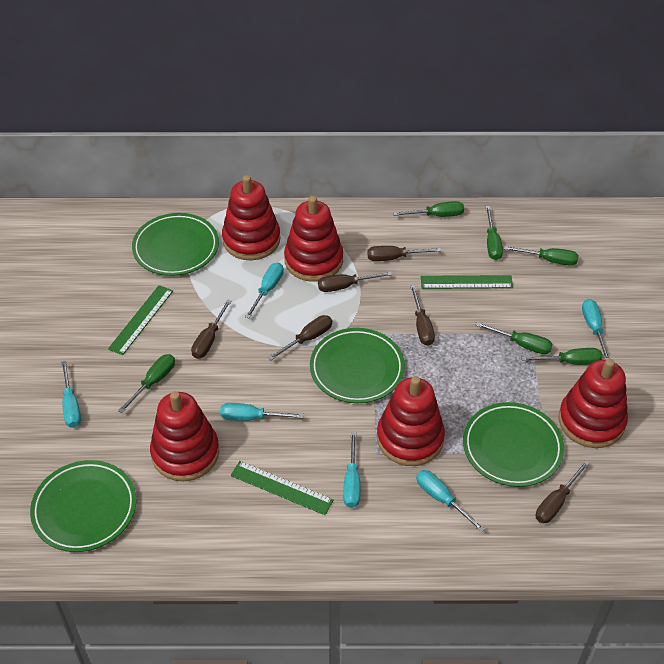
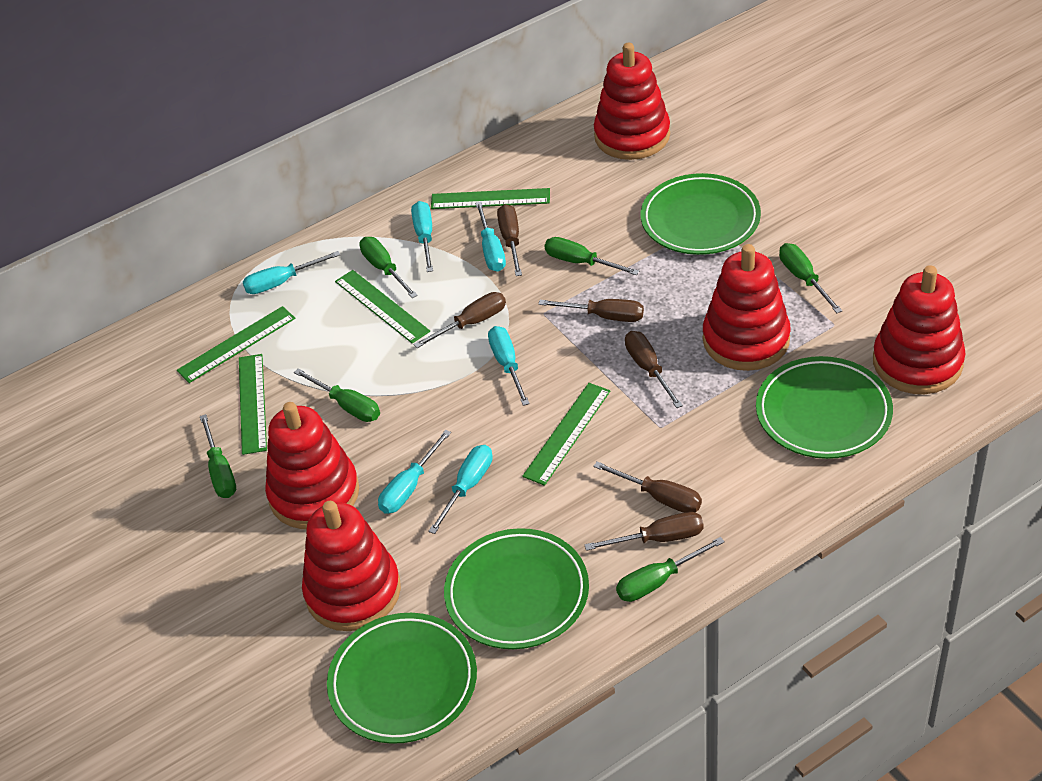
green ruler: [108,285,173,355] [231,461,334,515] [421,275,513,289] = 3 -> [177,306,295,383] [239,354,267,455] [335,270,430,344] [431,188,550,209] [522,383,610,486] = 5

